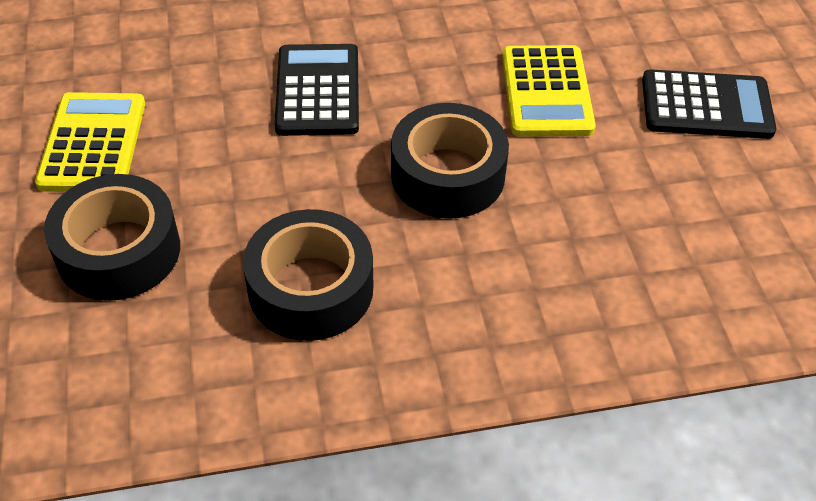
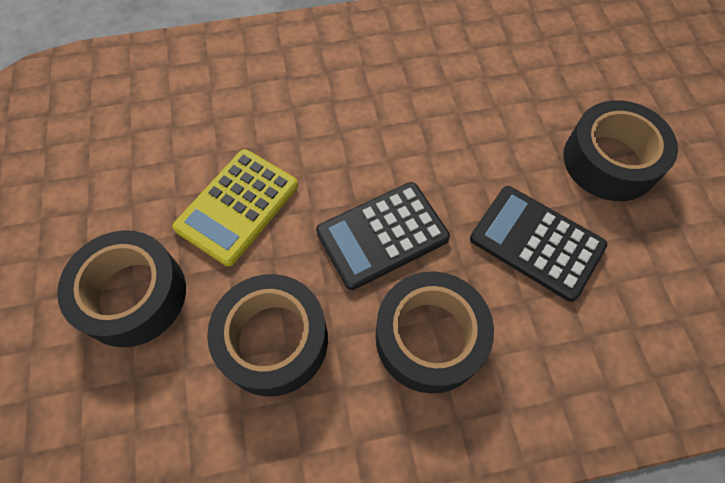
black tape: [44,174,180,301] [243,209,373,341] [391,103,509,219] = 3 -> [57,230,186,347] [207,274,328,396] [375,271,494,394] [563,100,678,201] = 4
yellow calculator: [35,92,145,192] [502,45,596,137] = 2 -> [172,149,298,266] = 1

